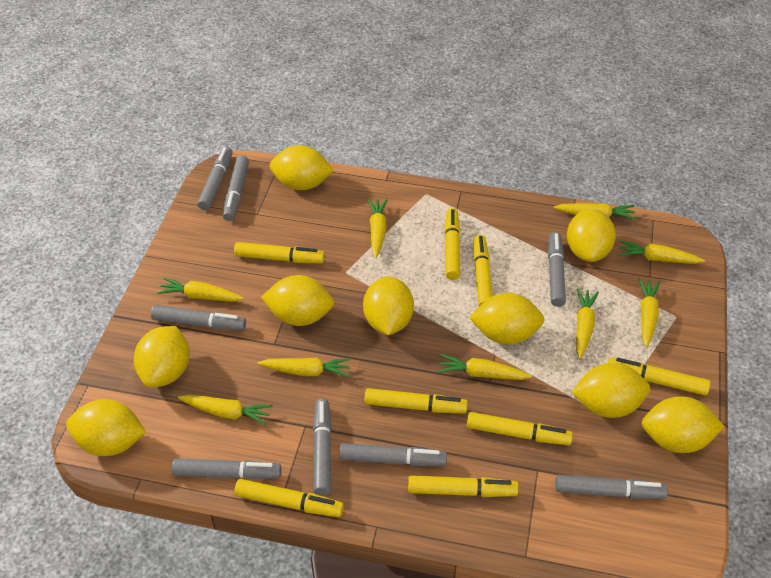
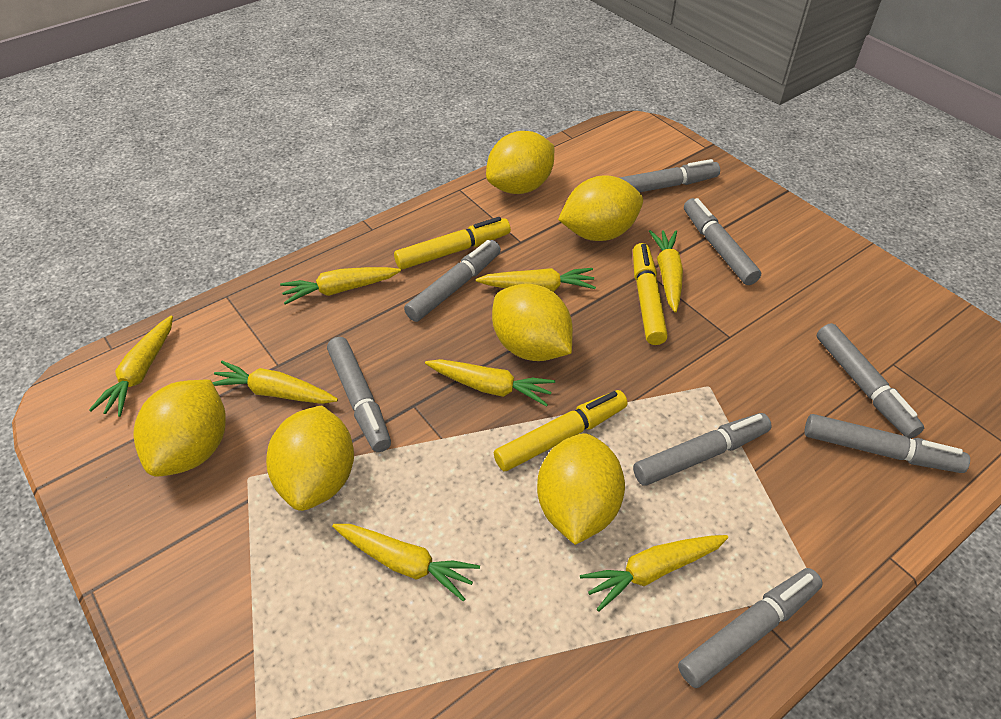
yellow carrot: [157,278,244,302] [178,395,273,425] [257,357,351,377] [367,199,388,258] [438,354,532,380] [553,203,636,220] [576,288,599,359] [619,240,705,264] [638,278,660,347] = 9 -> [89,315,173,417] [212,361,338,404] [280,267,401,305] [332,524,480,601] [425,359,555,407] [476,268,596,292] [580,535,728,612] [649,230,683,312] = 8
yellow lemon: [66,399,146,456] [134,326,189,388] [261,275,334,326] [270,145,334,190] [363,277,414,335] [469,293,545,345] [567,209,616,262] [571,363,650,418] [642,396,725,453] = 9 -> [133,380,226,477] [266,405,354,511] [486,131,554,194] [492,283,573,361] [537,433,625,545] [558,175,643,241] = 6
yellow marker: [234,242,325,263] [234,479,344,517] [364,388,468,413] [408,475,519,497] [444,208,460,280] [467,412,573,445] [473,235,493,307] [608,358,711,395] = 8 -> [394,217,511,270] [494,390,628,471] [633,243,668,345] = 3

